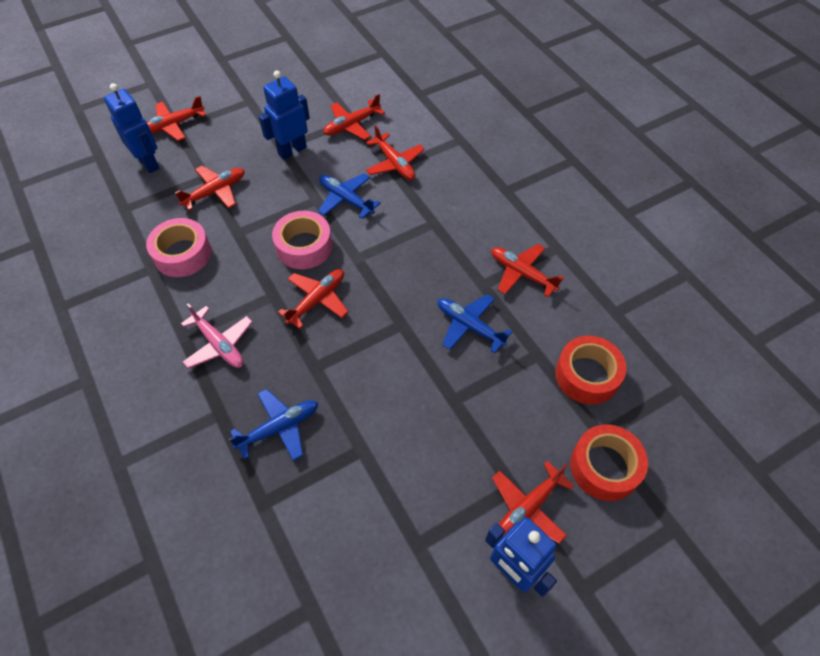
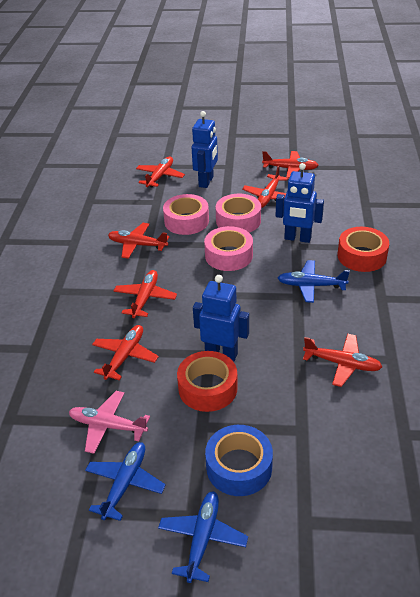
blue tape: none = 0 -> [205,425,273,496] = 1
pink tape: [146,218,211,277] [272,211,332,269] = 2 -> [163,194,209,235] [204,226,253,271] [216,194,261,233] = 3

